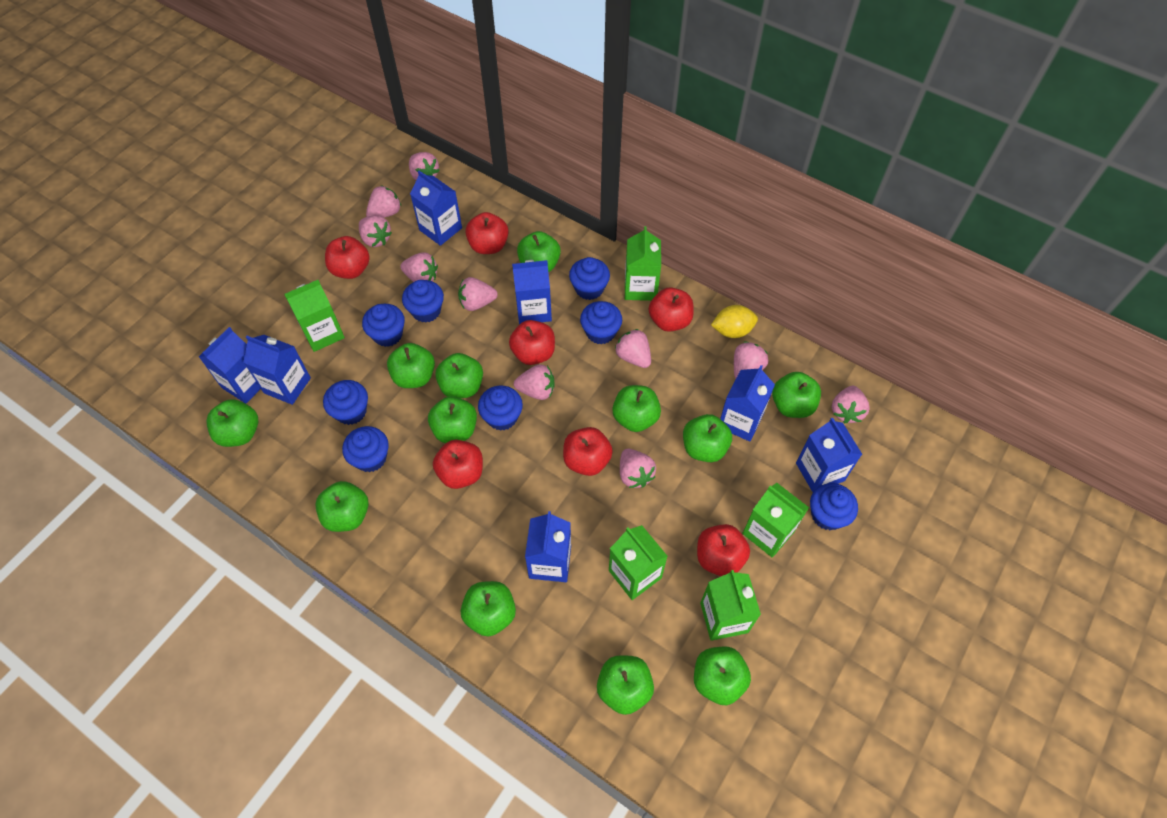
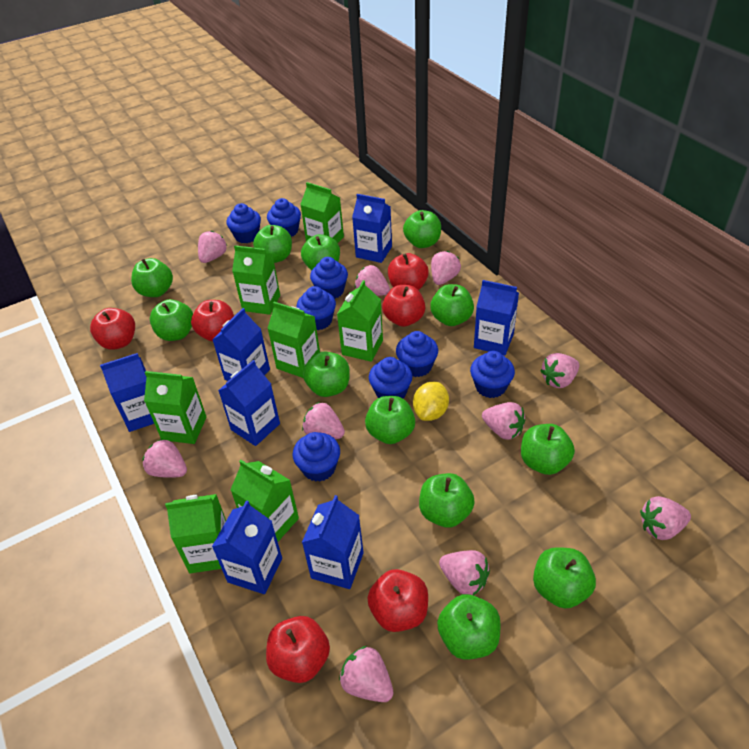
green carton: [285,280,345,352] [609,525,668,600] [625,226,661,301] [700,570,761,641] [742,483,809,558] = 5 -> [144,371,207,444] [165,494,226,573] [230,460,299,541] [232,245,280,315] [267,302,320,378] [300,182,344,243] [337,280,383,362] = 7
red apple: [325,236,370,279] [433,440,483,489] [465,212,509,254] [509,320,555,365] [563,427,613,476] [649,287,694,332] [697,524,750,576] = 7 -> [90,308,135,350] [191,300,234,341] [266,616,330,683] [368,569,428,632] [382,285,425,327] [388,253,429,290] = 6

